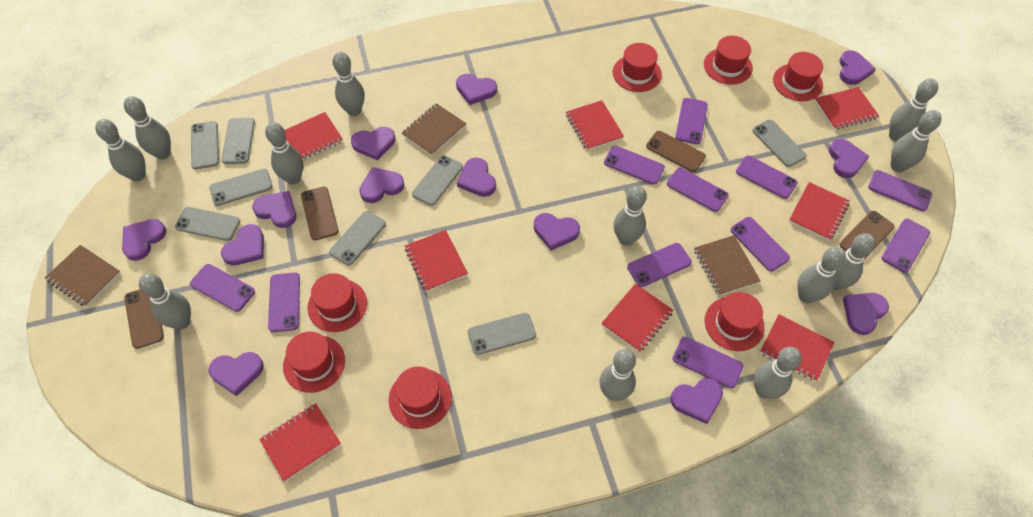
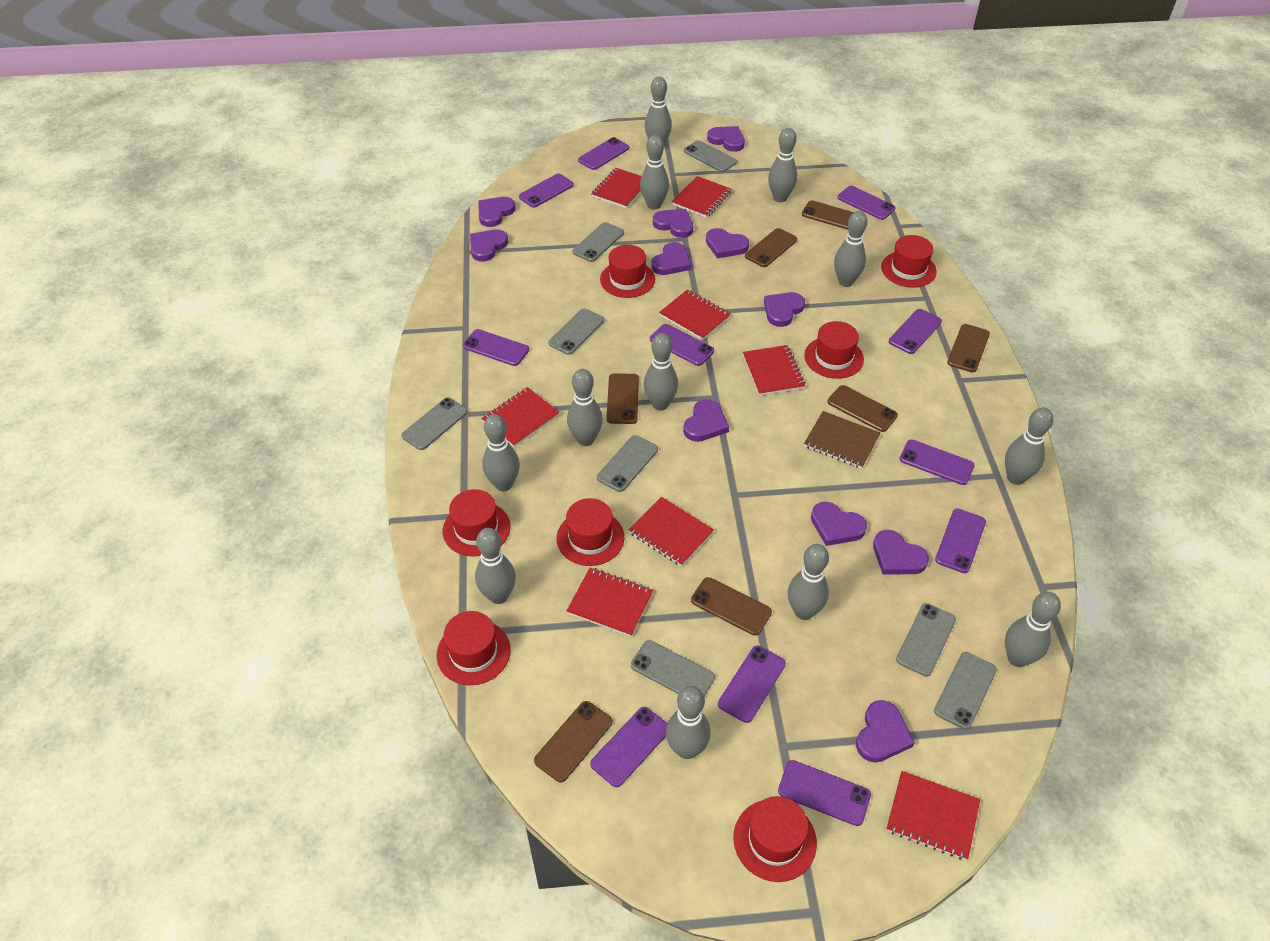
brown notebook: [45,245,121,307] [402,103,466,156] [694,235,761,296] = 3 -> [804,411,880,469] = 1
brown phone: [124,289,164,349] [301,187,339,240] [646,131,706,172] [840,211,895,258] = 4 -> [534,701,612,782] [607,373,639,424] [691,577,772,636] [745,228,797,267] [802,201,854,230] [827,385,898,432] [947,324,990,373] = 7
purple heart: [122,219,166,261] [208,352,264,396] [221,224,264,265] [252,191,296,228] [351,127,395,160] [359,167,404,203] [456,74,497,105] [457,157,496,197] [534,213,580,251] [670,378,723,424] [829,139,869,178] [839,51,876,85] [843,293,889,335] = 13 -> [470,229,508,261] [478,197,515,227] [651,242,691,275] [653,209,693,238] [683,399,729,442] [706,228,749,259] [707,126,745,152] [764,292,805,327] [811,502,867,546] [856,700,915,763] [873,530,929,574] = 11

